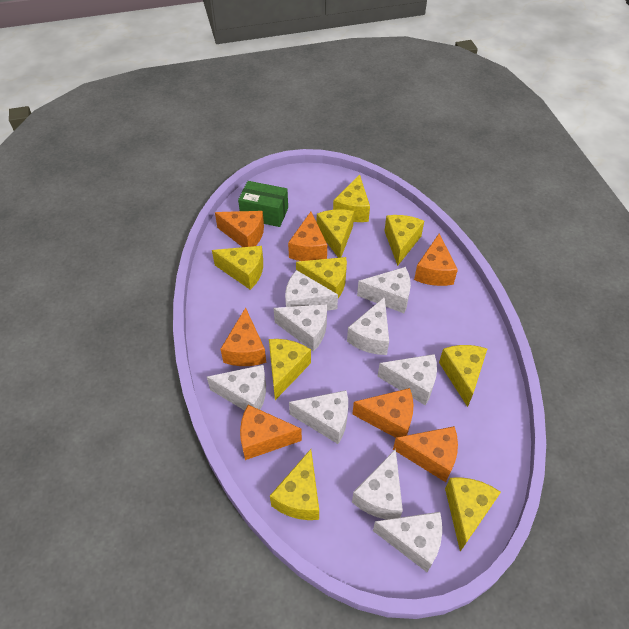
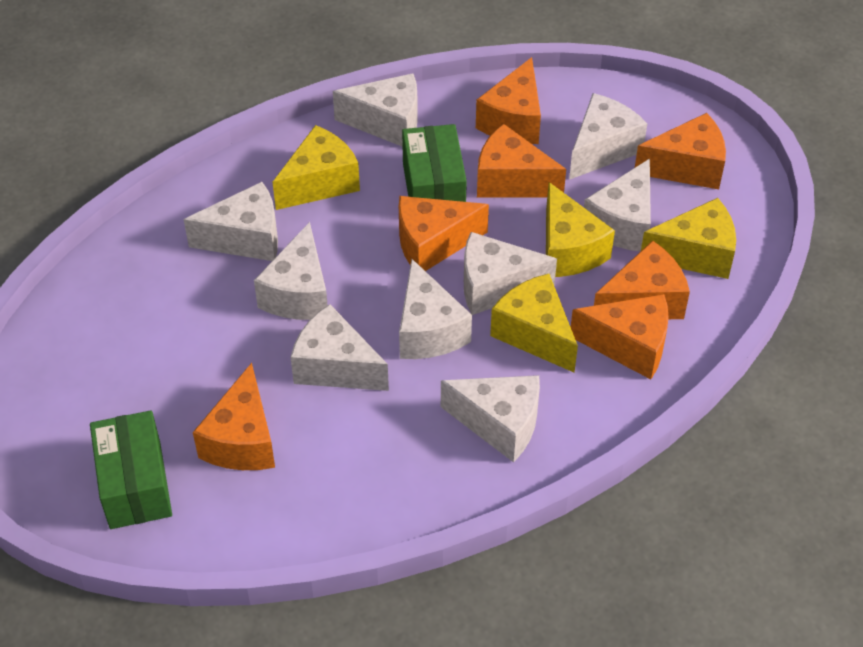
green box: [238,181,288,227] = 1 -> [90,411,172,529] [402,124,467,202] = 2
yellow cheese: [212,246,263,290] [269,339,311,400] [270,449,319,520] [296,257,347,298] [317,209,354,258] [333,174,370,222] [384,215,424,266] [439,345,487,407] [445,477,501,551] = 9 -> [273,125,360,210] [490,274,578,372] [546,182,615,277] [641,198,736,279] = 4

